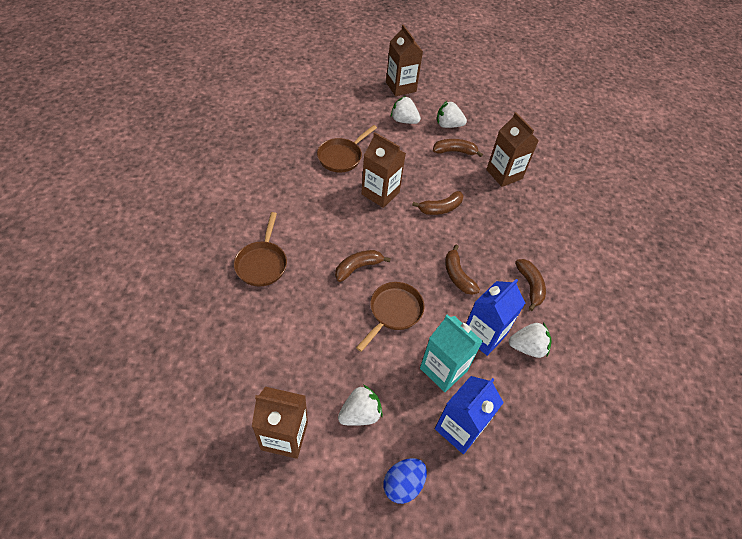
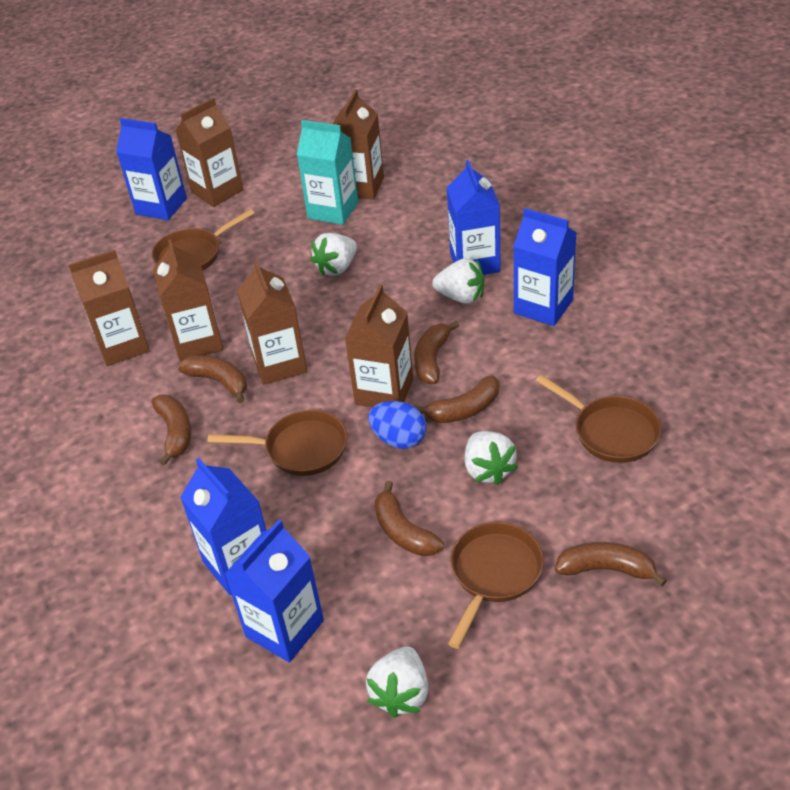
blue carton: [435,376,504,454] [466,279,525,356] = 2 -> [116,118,187,220] [180,458,266,595] [225,519,324,663] [447,160,501,275] [513,208,577,326] = 5
brown banana: [335,250,391,282] [412,191,464,215] [433,139,483,157] [445,245,480,295] [515,259,546,311] = 5 -> [151,395,191,466] [178,355,247,403] [375,481,444,556] [414,321,459,384] [414,375,499,423] [555,542,667,586] = 6
brown carton: [252,387,308,459] [361,132,406,208] [386,25,423,96] [486,112,539,187] = 4 -> [69,250,150,366] [153,239,223,361] [176,98,244,207] [237,260,307,385] [333,89,384,199] [344,284,413,408] = 6
brown pan: [234,212,287,286] [317,125,377,172] [356,282,424,352] = 3 -> [152,209,254,270] [207,410,347,476] [448,522,544,649] [536,375,662,463] = 4

